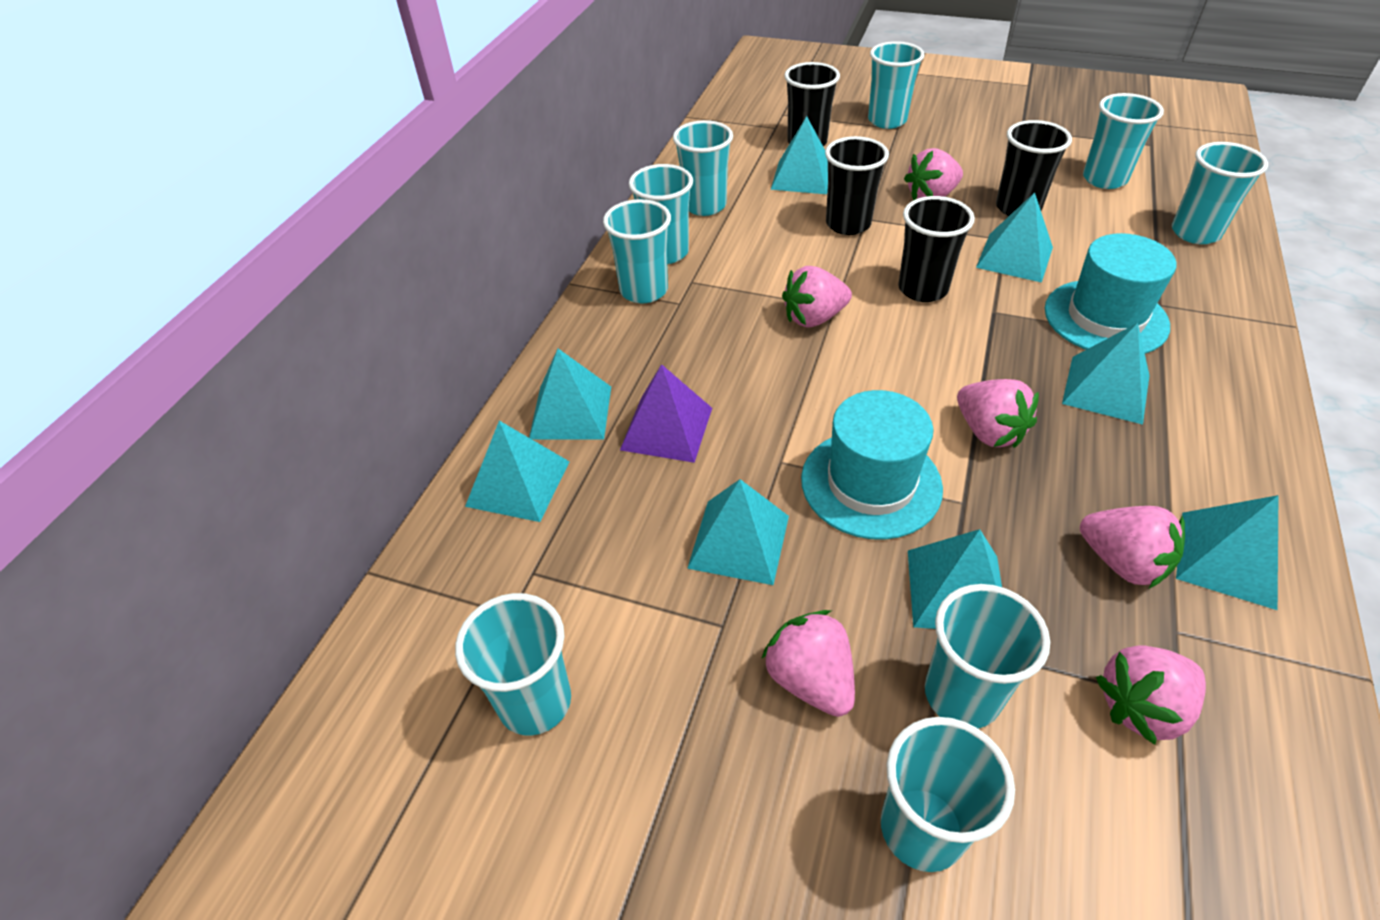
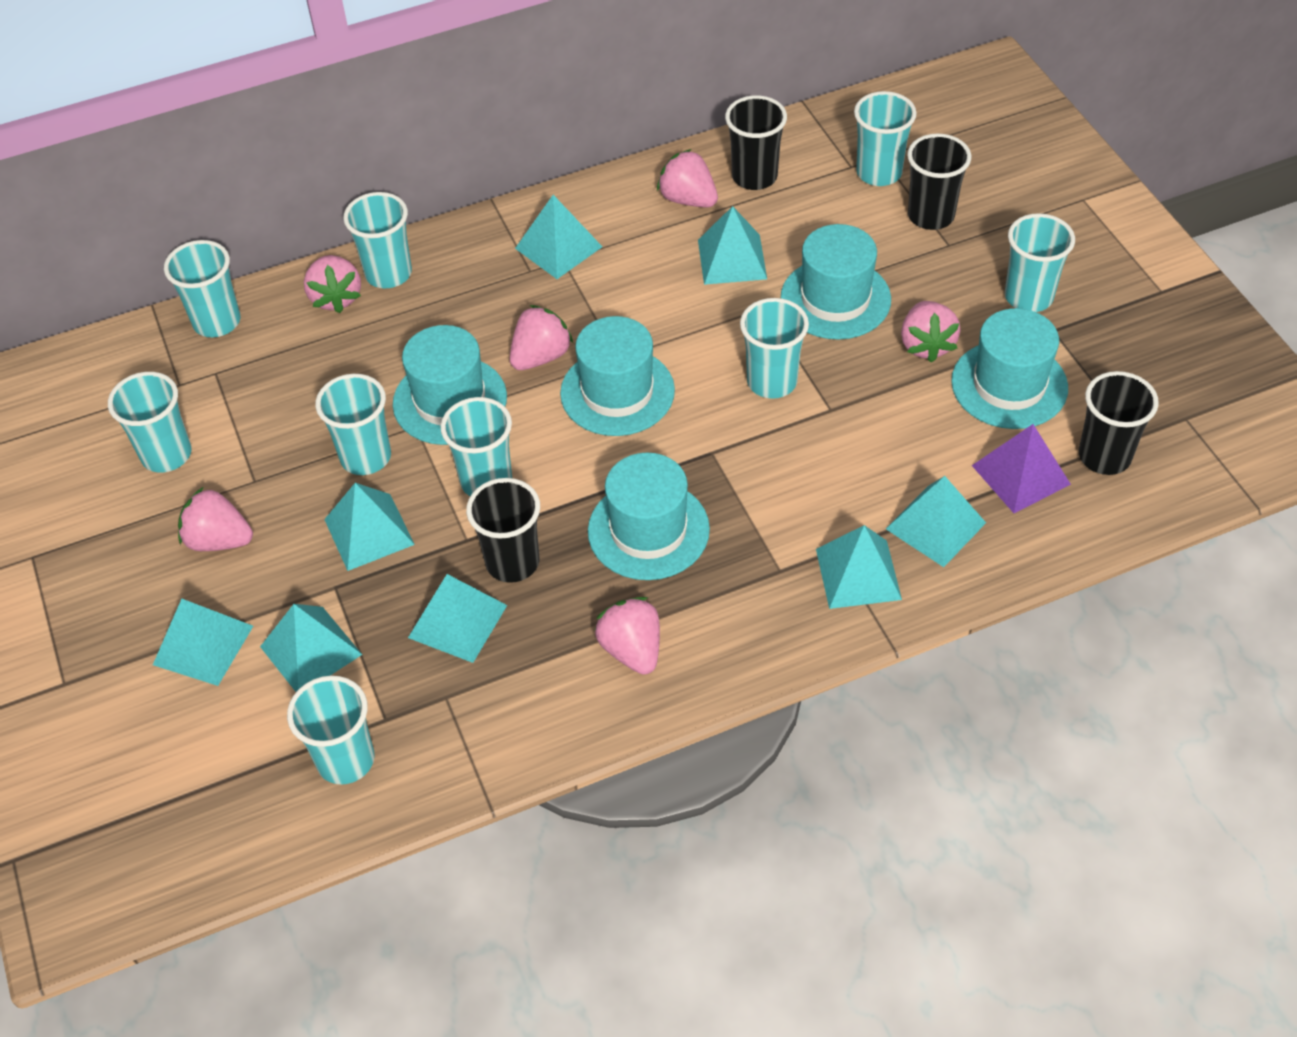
turquoise hat: [801,390,943,540] [1045,233,1176,354] = 2 -> [393,325,507,445] [560,316,675,436] [588,453,710,580] [781,224,891,340] [951,308,1068,429] = 5

